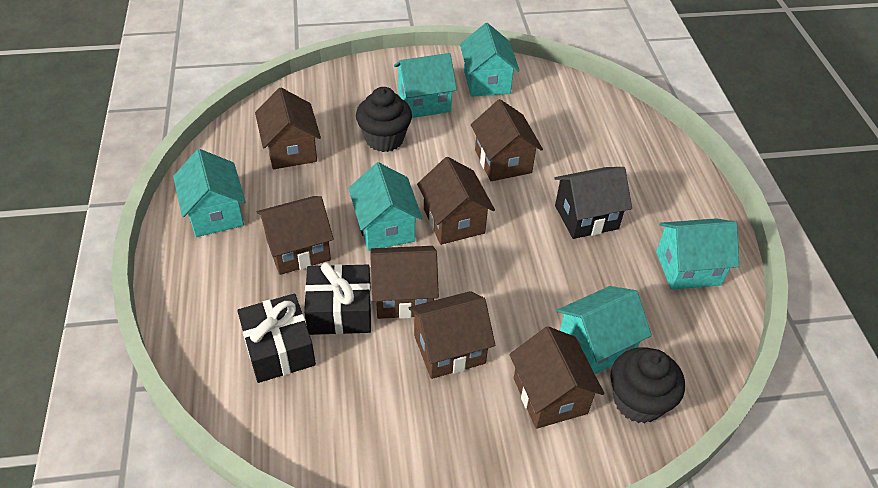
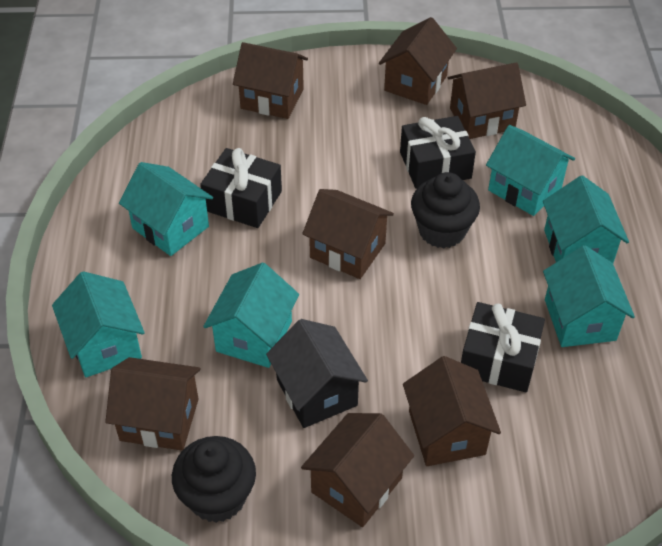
black gift: [237,293,316,383] [304,263,372,335] = 2 -> [200,148,282,228] [400,116,476,189] [461,302,545,392] = 3

